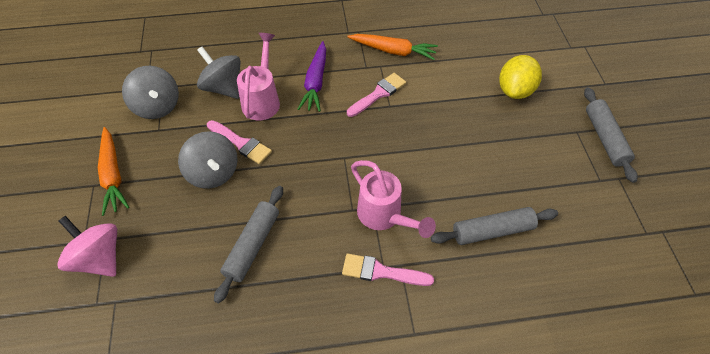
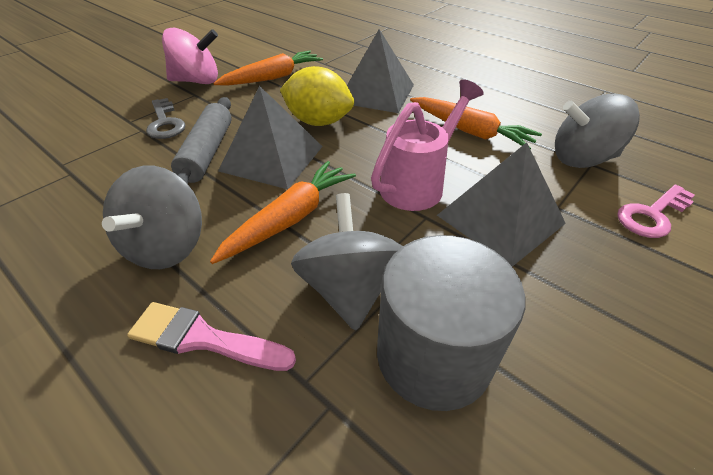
grey cylinder: none = 0 -> [377,235,525,411] = 1
grey key: none = 0 -> [146,98,185,139] = 1
grey pyramid: none = 0 -> [218,86,323,189] [347,29,414,113] [437,142,566,267] = 3
grey rolling pin: [214,186,283,303] [431,207,558,245] [584,87,638,183] = 3 -> [171,97,232,184] = 1
orange carrot: [98,127,129,216] [347,34,438,60] = 2 -> [210,161,356,264] [213,51,323,86] [410,97,542,149] = 3
pink brush: [207,120,272,164] [342,253,434,286] [347,73,406,117] = 3 -> [127,302,296,371] = 1
pink key: none = 0 -> [617,185,695,238] = 1
pink watering can: [237,33,280,120] [351,160,436,238] = 2 -> [371,79,484,211] = 1
purple carrot: [298,41,326,112] = 1 -> none = 0

